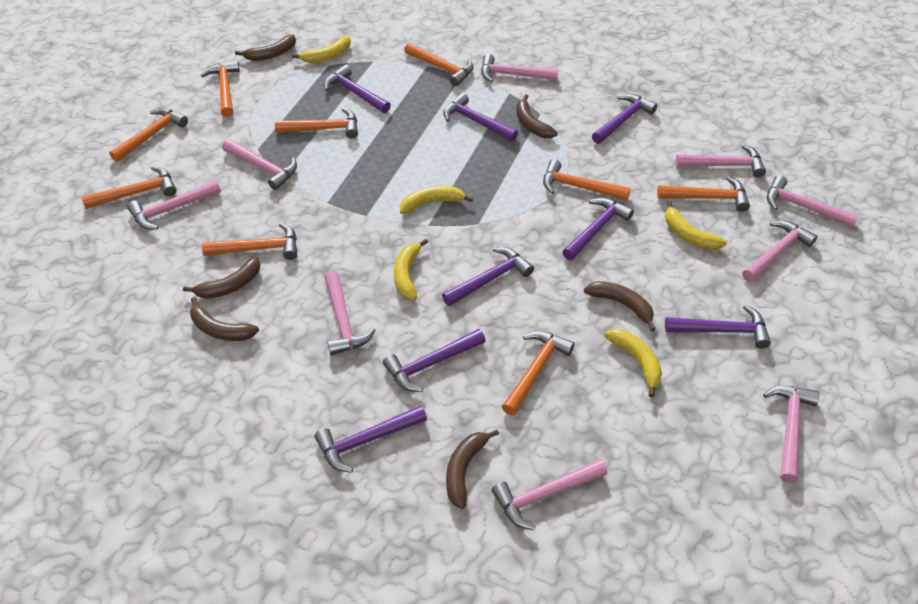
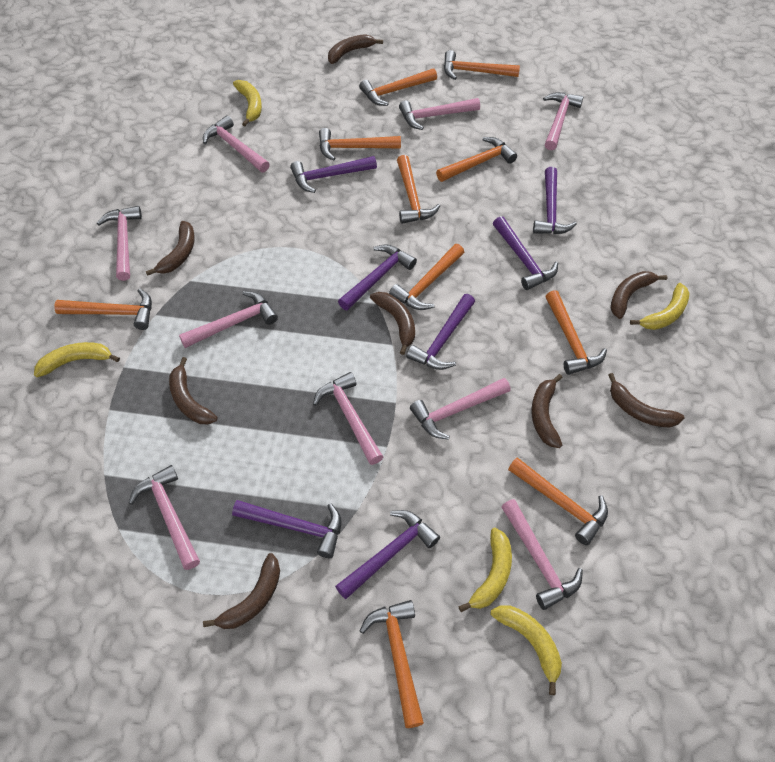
brown banana: [183,256,261,299] [190,297,259,341] [235,35,296,61] [446,429,499,509] [516,94,558,138] [584,281,655,331] = 6 -> [146,221,195,276] [169,357,218,424] [203,553,280,629] [328,34,383,64] [370,292,415,355] [532,374,563,448] [608,373,684,428] [611,271,667,319] = 8
orange hammer: [82,166,176,209] [109,108,188,162] [201,60,240,117] [202,223,297,260] [275,108,358,139] [404,43,474,86] [502,331,575,415] [543,159,631,200] [657,176,750,212] = 9 -> [54,288,152,330] [319,128,401,161] [359,68,437,106] [360,600,424,728] [389,244,464,310] [397,155,440,224] [436,137,517,182] [444,50,520,80] [508,457,608,545] [545,290,607,375] = 10
purple hammer: [315,405,427,473] [324,65,391,113] [383,329,486,392] [442,247,534,306] [443,93,518,141] [562,198,634,260] [592,94,658,144] [665,305,771,349] = 8 -> [232,500,342,558] [290,156,377,193] [335,510,440,599] [338,245,417,311] [406,294,475,370] [493,216,558,290] [533,167,577,234] = 7

